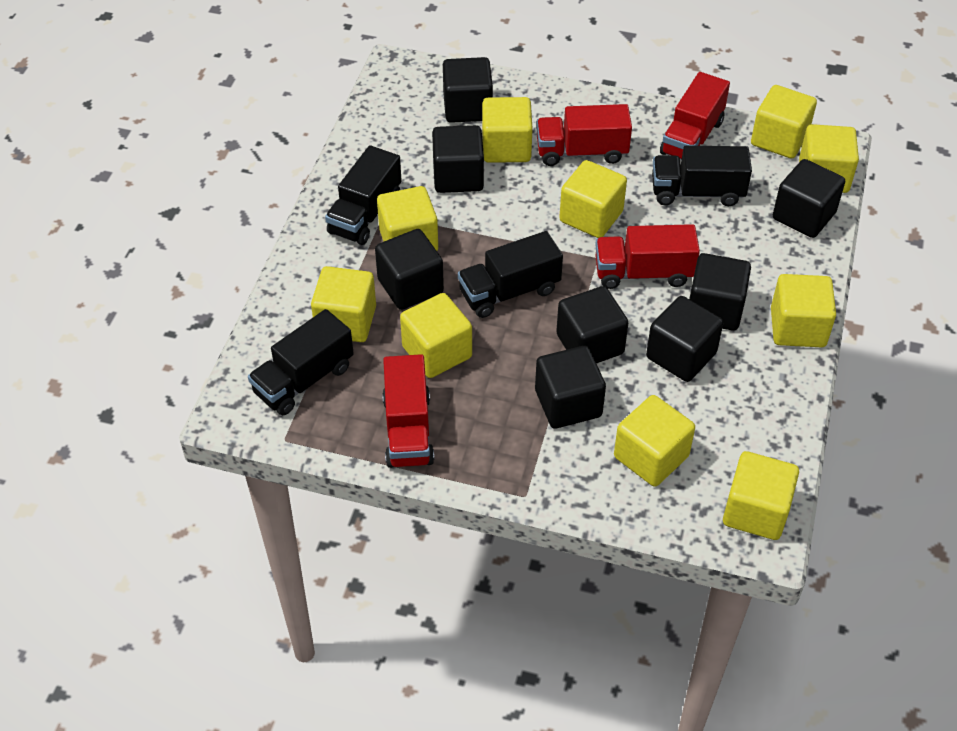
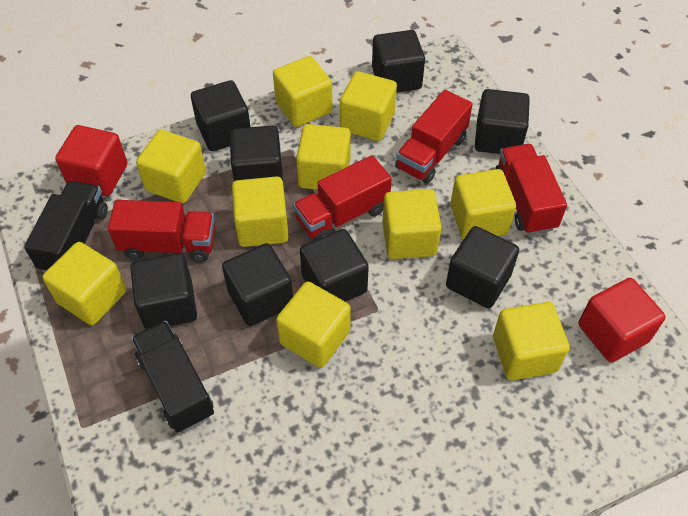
black truck: [248,309,354,415] [325,145,402,245] [458,231,563,318] [652,146,752,206] = 4 -> [24,181,108,272] [131,321,214,433] = 2
red cube: none = 0 -> [55,125,127,196] [578,278,666,363] = 2

